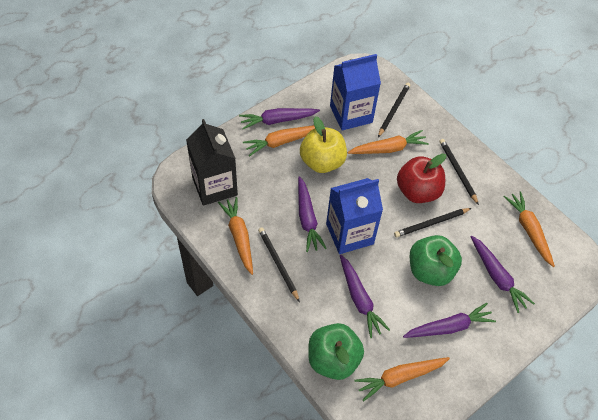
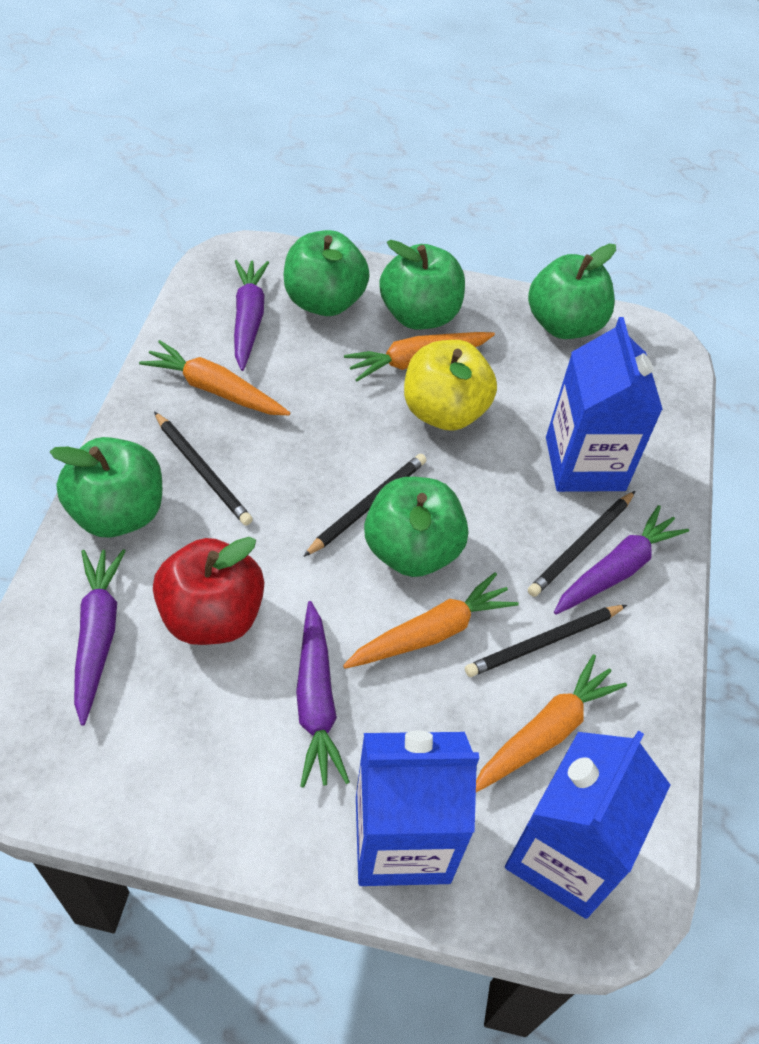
black carton: [186,119,238,206] = 1 -> none = 0
blue carton: [326,178,383,254] [330,54,381,130] = 2 -> [356,731,479,886] [505,731,670,919] [546,317,663,492] = 3
green apple: [308,323,364,380] [410,235,462,286] = 2 -> [50,437,162,538] [284,230,370,316] [364,477,468,577] [379,240,465,329] [528,244,616,339] = 5
orange carrot: [218,197,253,275] [243,125,315,157] [348,130,429,154] [355,357,450,401] [504,191,555,267] = 5 -> [139,340,290,415] [343,572,519,669] [344,332,495,381] [476,654,627,792] = 4
purple carrot: [239,108,320,129] [298,176,327,252] [340,255,390,338] [403,303,496,338] [470,236,535,313] = 5 -> [74,549,125,726] [234,260,269,371] [296,601,350,788] [554,505,689,615] = 4

